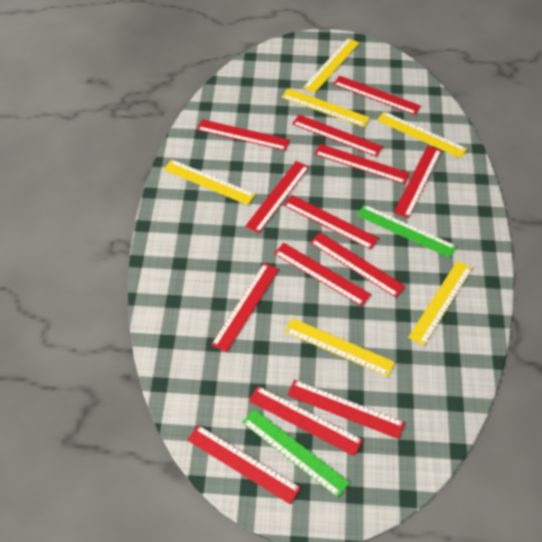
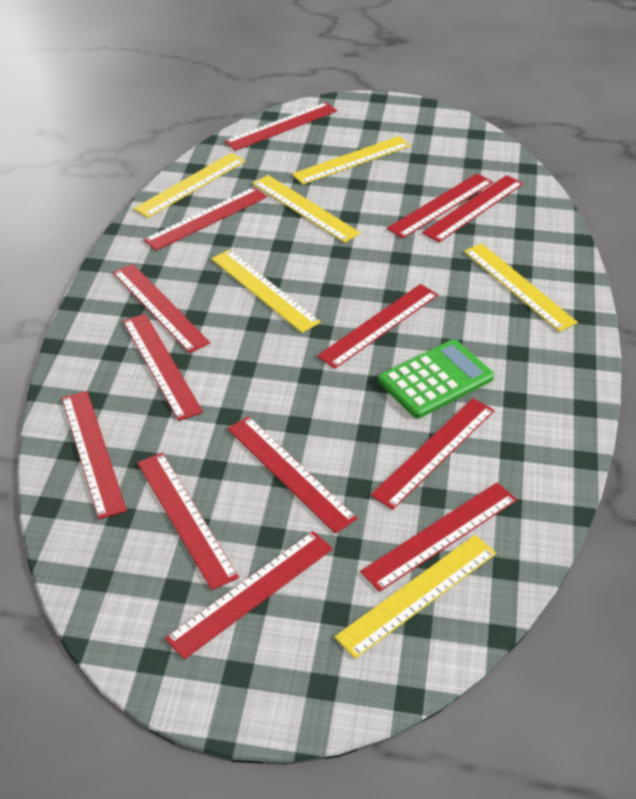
green calculator: none = 0 -> [379,339,494,418] = 1
green ruler: [242,409,350,498] [357,204,456,258] = 2 -> none = 0

